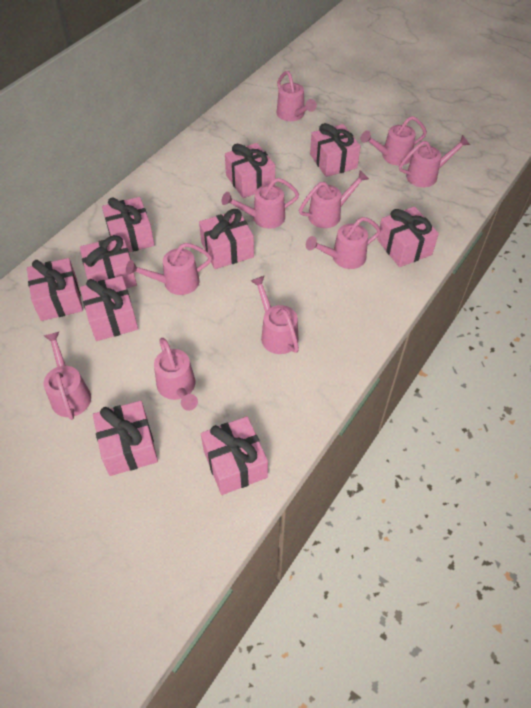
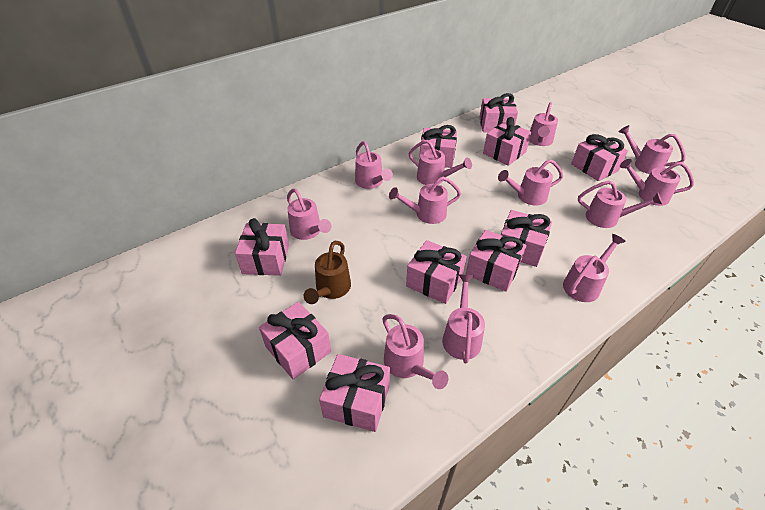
brown watering can: none = 0 -> [304,241,351,304] = 1
pink watering can: [44,331,91,420] [126,243,212,295] [154,338,198,411] [222,178,299,229] [251,276,299,354] [277,71,317,121] [299,170,369,228] [306,217,381,269] [360,116,427,166] [399,135,470,187] = 10 -> [287,188,332,240] [355,141,393,189] [382,314,448,389] [389,177,461,224] [408,140,472,185] [442,274,485,364] [498,159,563,206] [529,102,558,146] [563,234,626,302] [578,180,663,228] [619,125,686,174] [620,159,694,206] = 12

